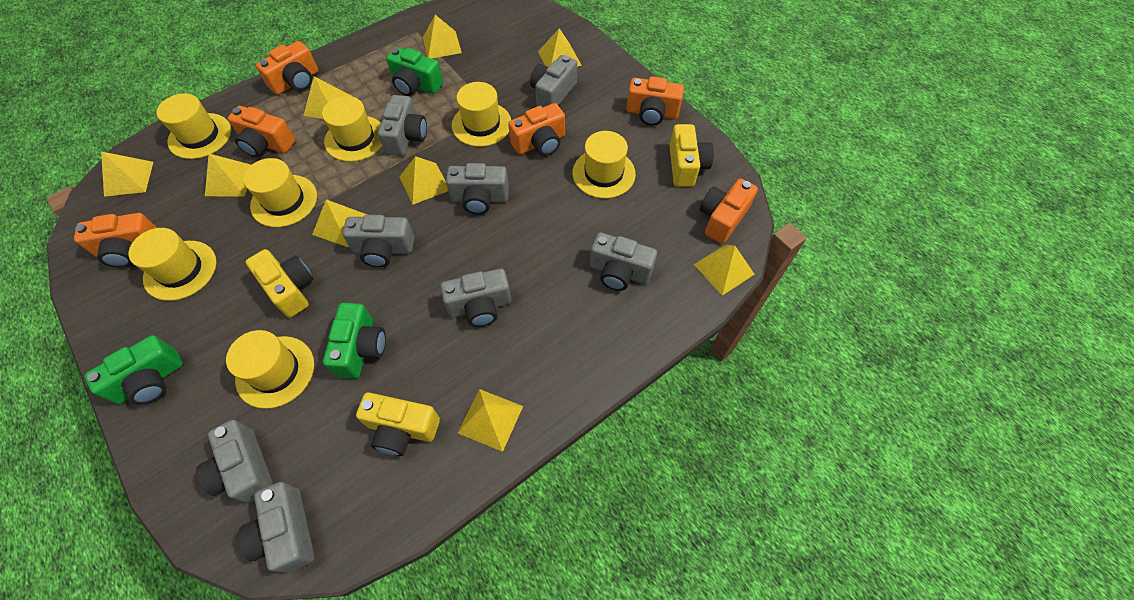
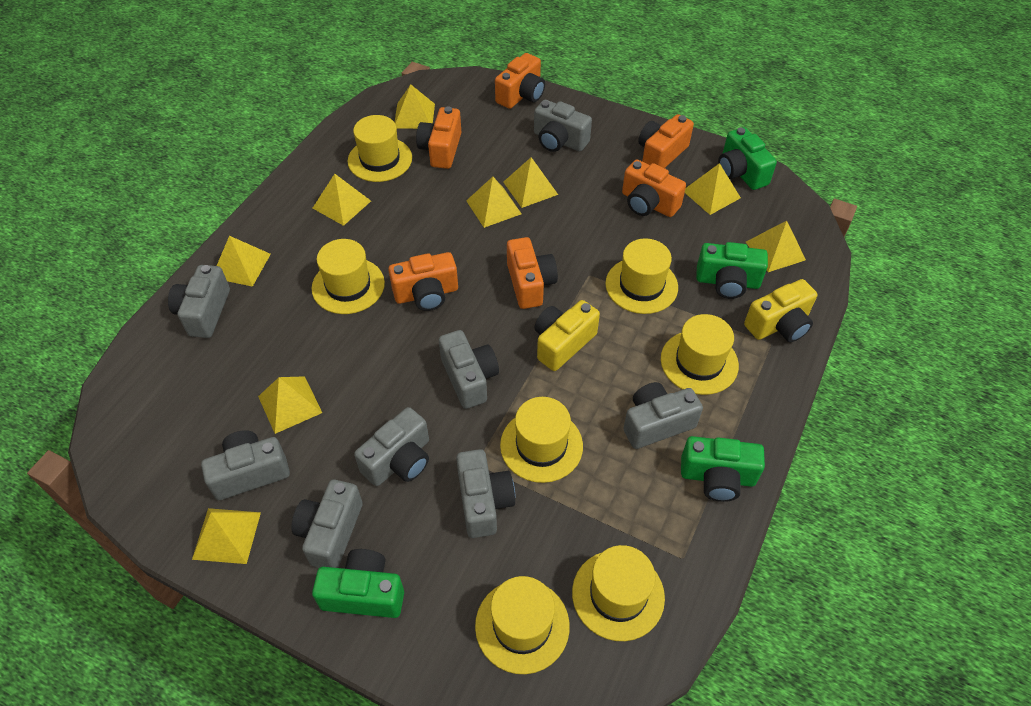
green camera: [85,335,183,405] [323,303,386,378] [386,47,443,96] = 3 -> [312,549,404,618] [681,436,765,502] [696,242,768,299] [718,127,777,190] = 4
yellow camera: [246,249,314,318] [356,393,440,456] [669,124,714,187] = 3 -> [535,300,600,371] [744,279,817,342] = 2

